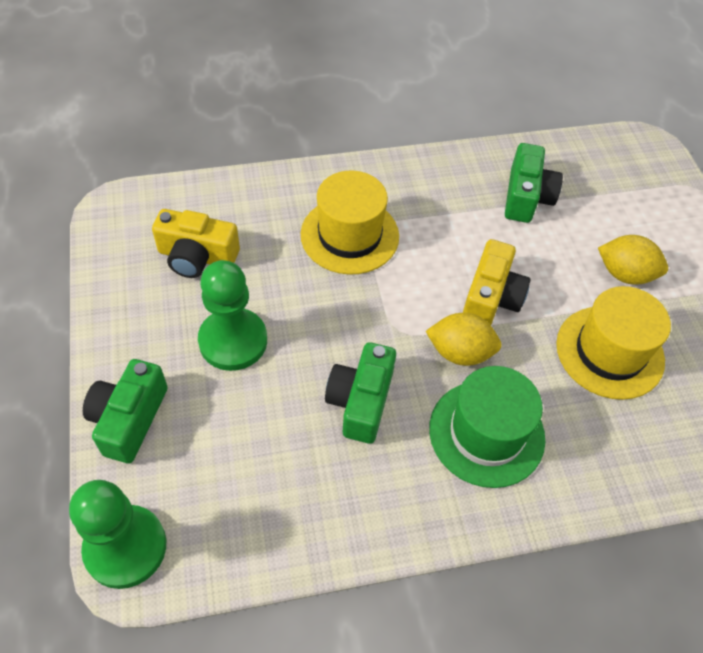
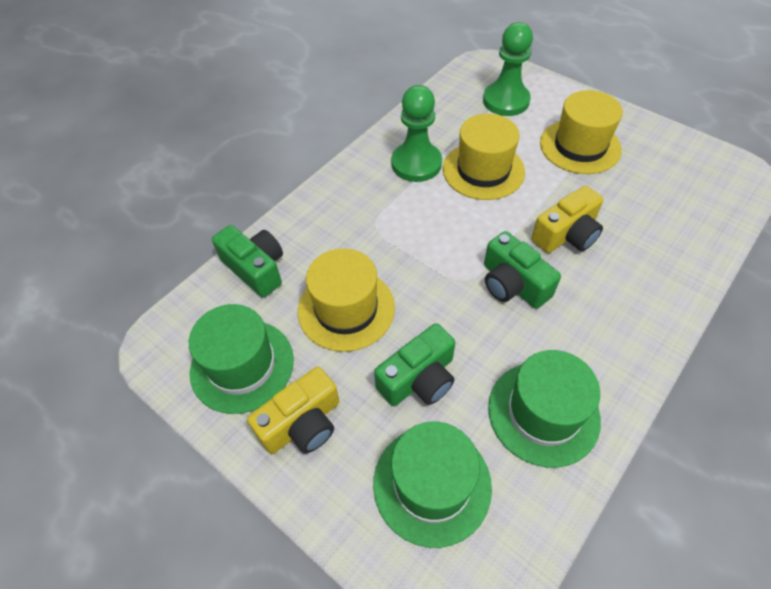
green hat: [429,366,545,488] = 1 -> [189,304,294,414] [373,422,492,548] [488,350,601,468] = 3
yellow hat: [301,171,399,275] [556,286,671,400] = 2 -> [298,248,395,352] [443,114,525,200] [540,90,623,174] = 3
yellow lemon: [426,313,502,366] [598,235,668,285] = 2 -> none = 0

